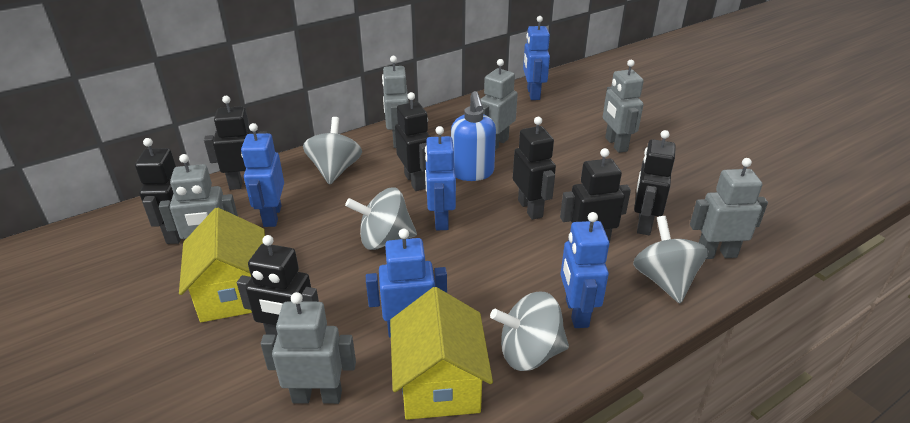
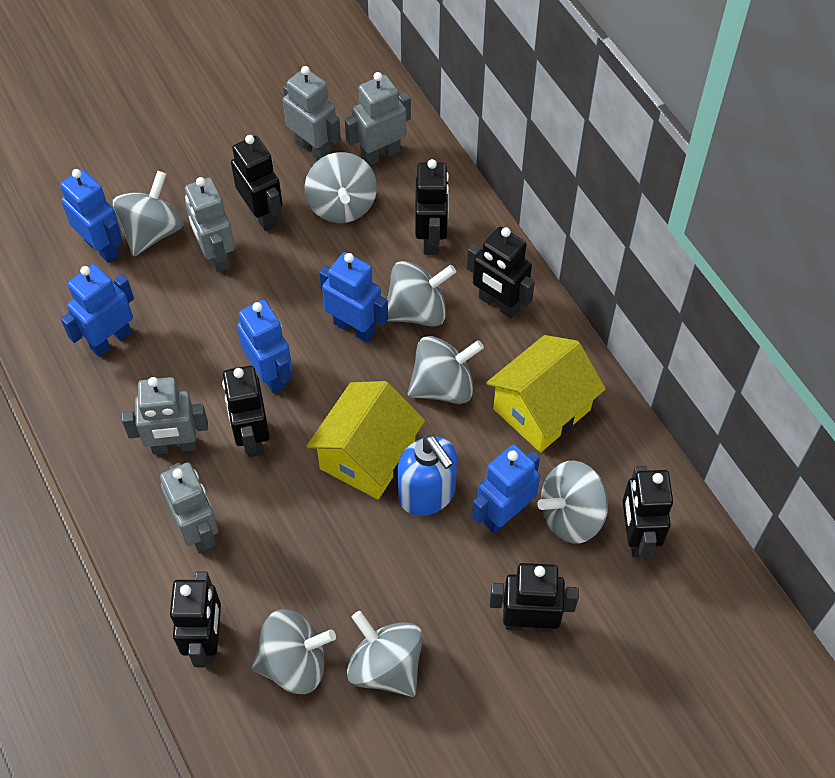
grey robot: [159,154,238,239] [261,292,356,404] [382,56,409,148] [480,59,518,150] [603,60,644,153] [690,158,768,259] = 6 -> [122,377,208,455] [160,462,219,554] [185,177,235,273] [283,66,341,160] [345,72,411,166] = 5
grey spinning top: [303,117,362,185] [345,188,417,250] [490,291,569,371] [633,216,708,303] = 4 -> [112,171,184,257] [252,609,336,694] [305,152,377,223] [347,611,423,697] [387,261,456,327] [408,336,484,404] [537,460,608,544] = 7

